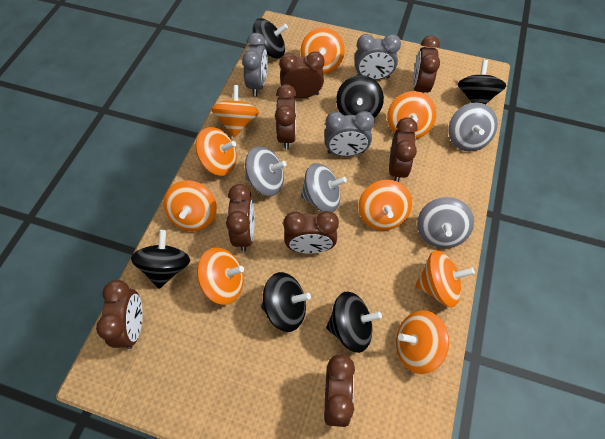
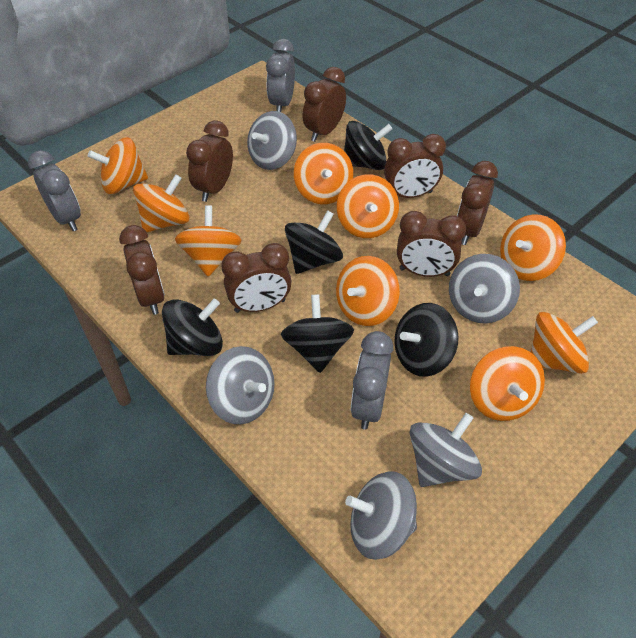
black spinning top: [131,230,190,289] [253,18,288,59] [261,272,311,332] [326,291,382,353] [336,75,384,118] [458,60,506,105] = 6 -> [162,299,223,356] [281,294,354,373] [285,210,343,274] [344,121,392,170] [394,303,459,377] = 5
brown clock: [96,280,143,349] [226,184,254,252] [275,84,296,150] [279,52,324,98] [283,211,339,254] [324,354,355,427] [389,117,418,182] [413,36,440,93] = 8 -> [119,225,165,315] [186,120,233,202] [221,243,292,313] [302,67,346,142] [384,134,446,198] [397,211,466,277] [457,161,498,245] = 7
grey spinning top: [245,146,287,196] [301,163,347,212] [417,197,474,249] [449,102,498,152] = 4 -> [206,346,275,424] [247,111,297,170] [345,471,417,560] [410,413,482,487] [449,254,520,323] = 5

